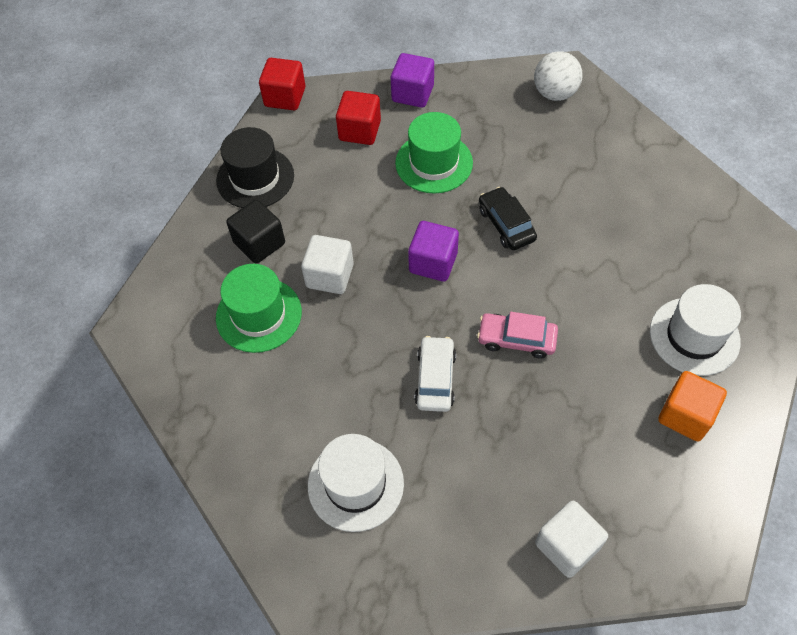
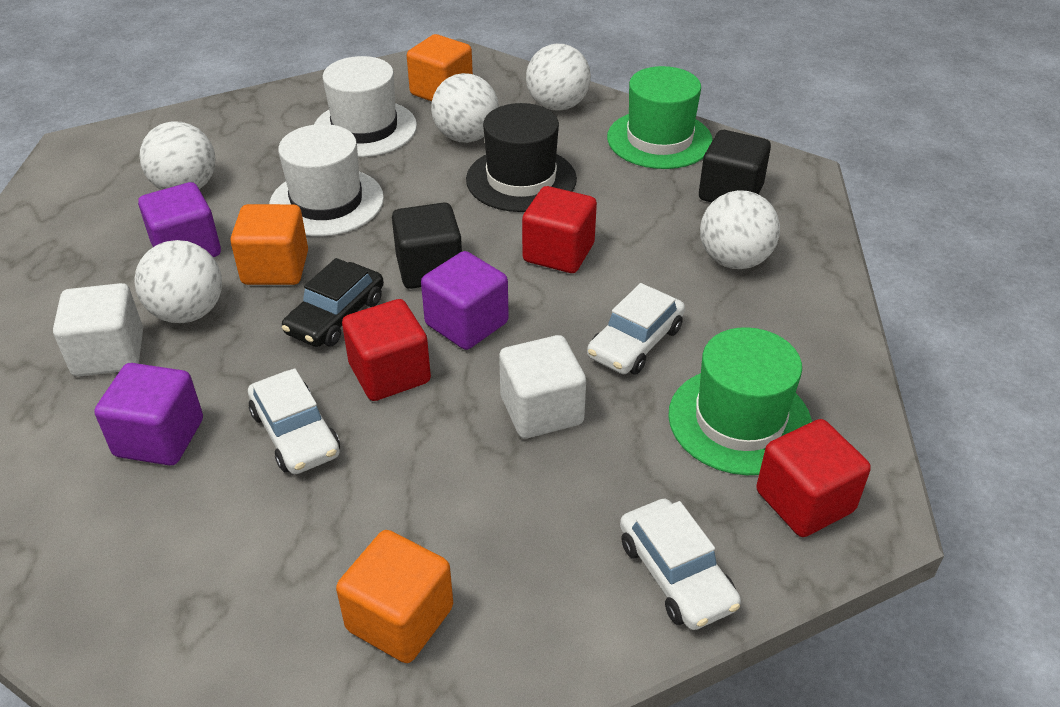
black cube: [226,200,285,264] = 1 -> [392,203,462,289] [699,130,771,203] = 2
orange cube: [658,371,727,441] = 1 -> [230,204,308,285] [336,530,453,663] [407,34,473,101] = 3
pink car: [477,312,558,359] = 1 -> none = 0
purple cube: [391,53,434,108] [408,221,459,282] = 2 -> [94,363,203,466] [138,182,221,257] [421,251,509,350] = 3
red cube: [259,58,305,110] [336,91,381,145] = 2 -> [342,299,431,401] [522,186,597,273] [756,419,871,537] = 3
white ball: [534,51,583,101] = 1 -> [134,240,222,323] [139,121,216,190] [431,73,499,143] [526,44,591,111] [700,190,780,269] = 5
white car: [414,336,456,412] = 1 -> [248,368,340,474] [587,283,685,374] [620,499,741,630] = 3

